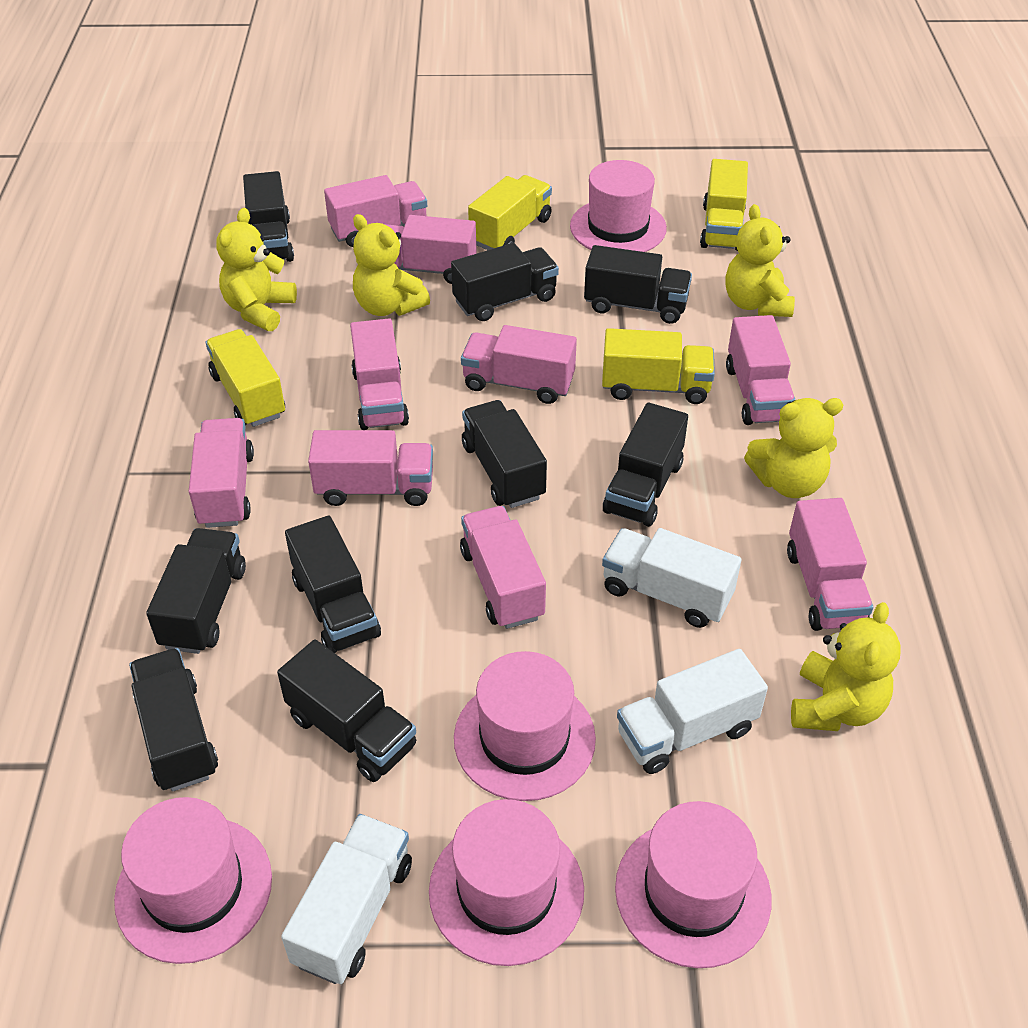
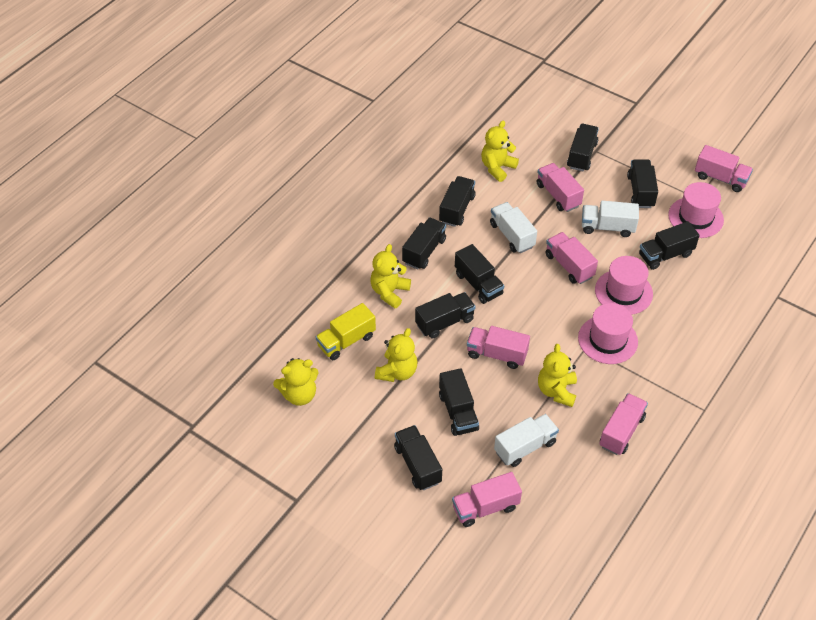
pink hat: [114,797,272,964] [429,799,584,966] [454,651,596,801] [570,160,667,252] [615,801,771,968] = 5 -> [578,303,638,364] [595,256,653,315] [668,182,724,238] = 3
pink truck: [189,418,254,528] [308,430,433,506] [324,175,427,247] [350,319,409,430] [384,215,477,284] [460,506,546,629] [461,325,577,404] [726,315,795,425] [787,498,873,631] = 9 -> [452,472,522,527] [467,326,530,369] [537,163,584,212] [545,232,598,284] [599,393,648,455] [695,145,753,192] = 6
yellow truck: [206,329,285,427] [468,175,552,250] [602,328,715,404] [700,159,748,251] = 4 -> [316,303,376,360] = 1

